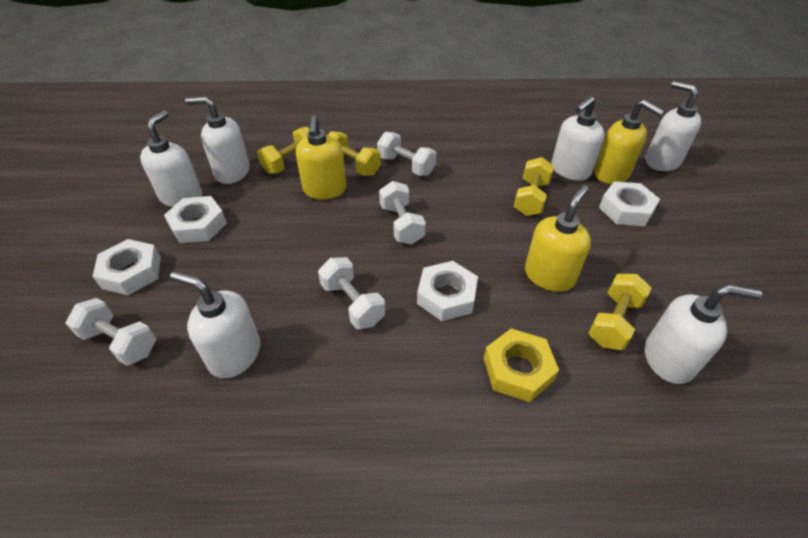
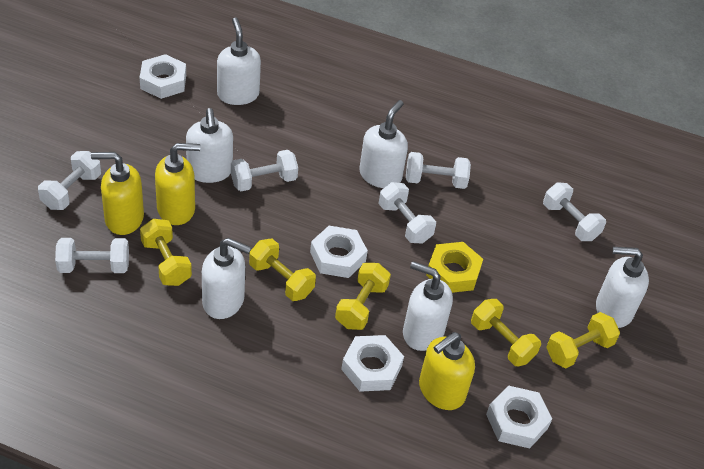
white dumbbell: [65,298,156,366] [318,257,385,329] [377,132,436,176] [379,181,426,244] = 4 -> [38,151,101,210] [55,238,129,273] [231,150,298,191] [378,182,436,243] [406,152,471,189] [543,183,606,241] = 6
yellow dumbbell: [257,127,309,174] [328,131,381,176] [514,157,554,216] [589,274,651,350] = 4 -> [140,219,192,286] [249,239,316,301] [335,263,391,330] [471,299,541,366] [546,312,620,368] = 5

